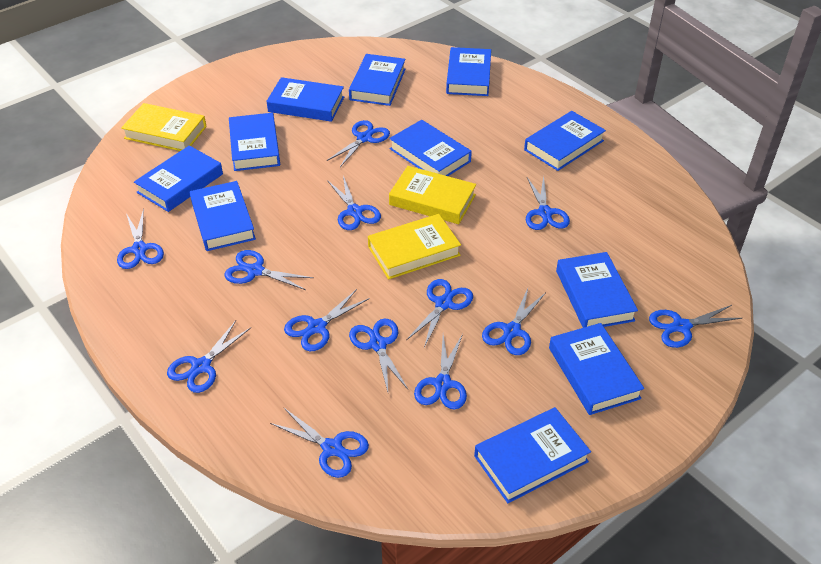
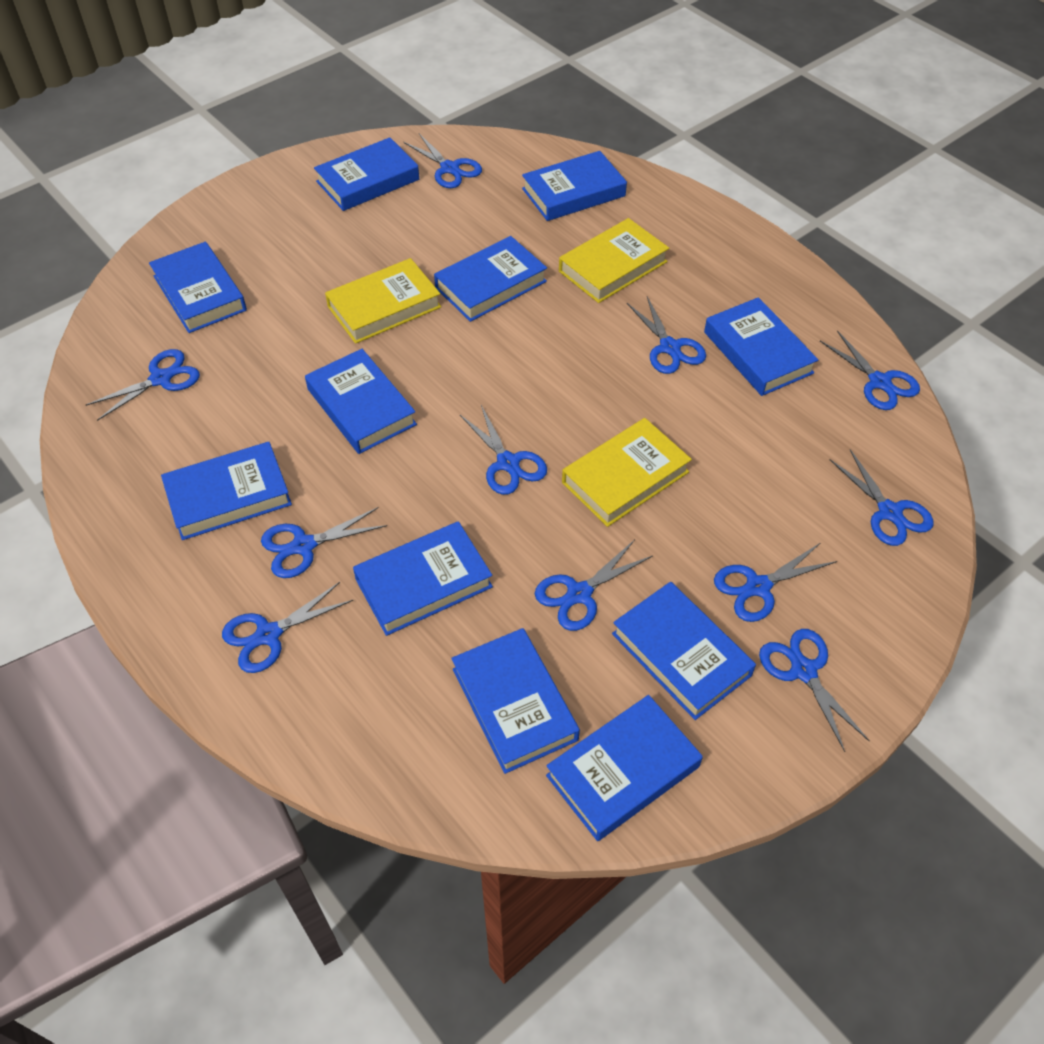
blue scissors: [117,208,164,269] [167,321,251,393] [224,250,314,290] [270,408,369,478] [284,289,370,351] [327,120,390,167] [327,176,381,230] [349,318,408,392] [406,279,473,348] [414,334,467,409] [482,288,545,355] [526,175,570,230] [649,305,742,348] = 13 -> [86,349,200,421] [222,582,353,673] [261,507,387,578] [403,134,482,188] [460,405,547,495] [535,540,652,631] [627,297,706,374] [714,543,837,622] [759,629,869,752] [820,330,920,410] [829,449,933,546] = 11

